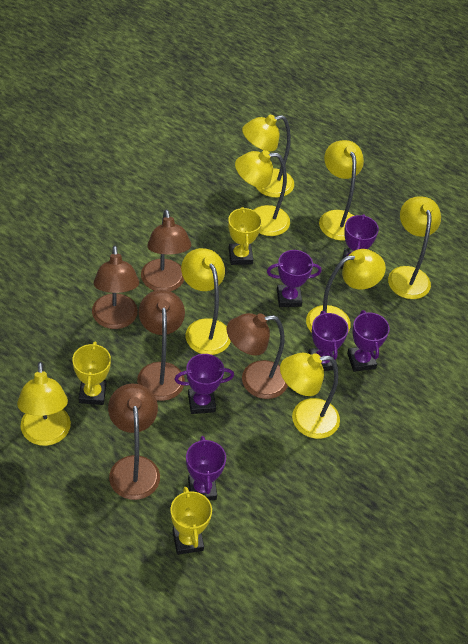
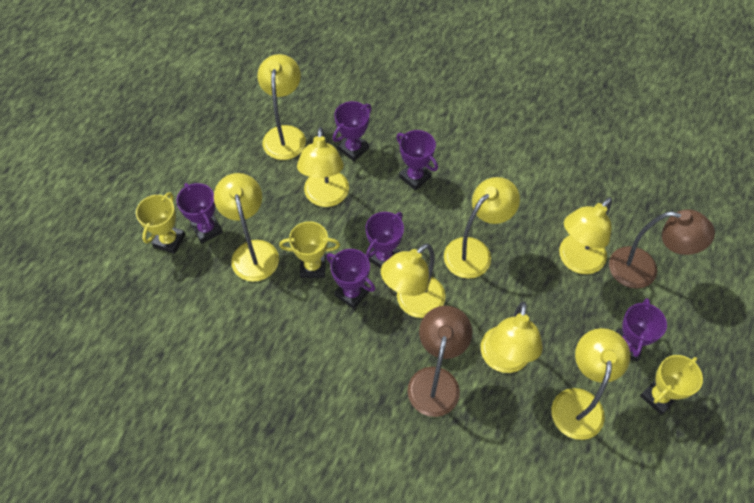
brown lamp: [92,245,139,329] [108,384,160,500] [137,290,185,401] [141,209,191,291] [226,313,288,399] = 5 -> [408,306,472,417] [609,209,715,289] = 2

